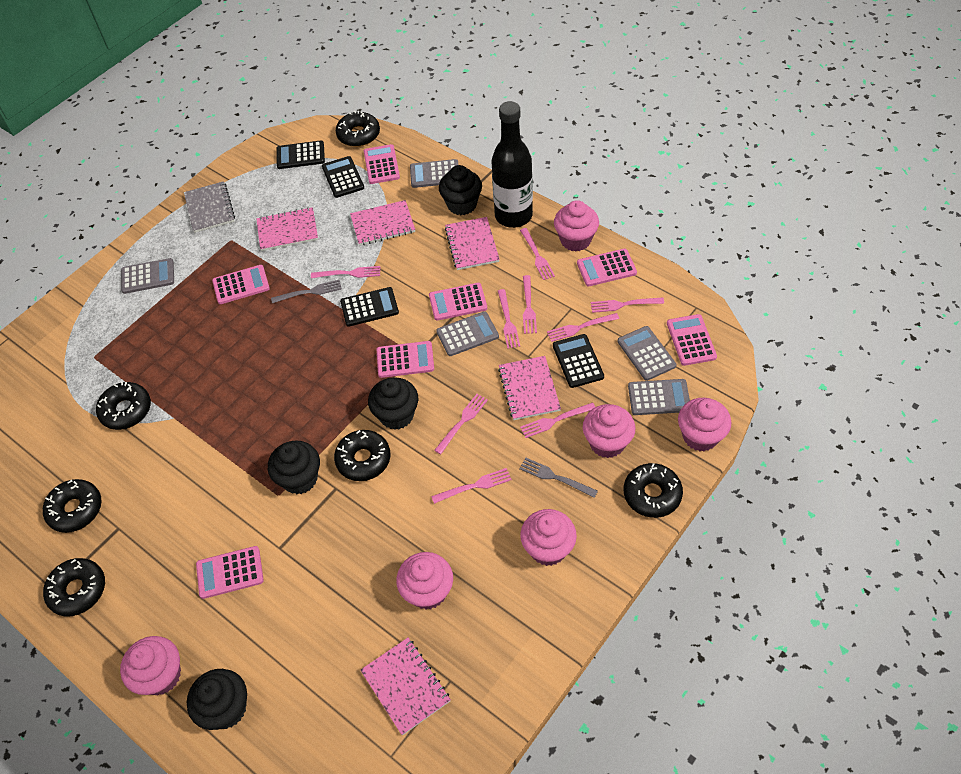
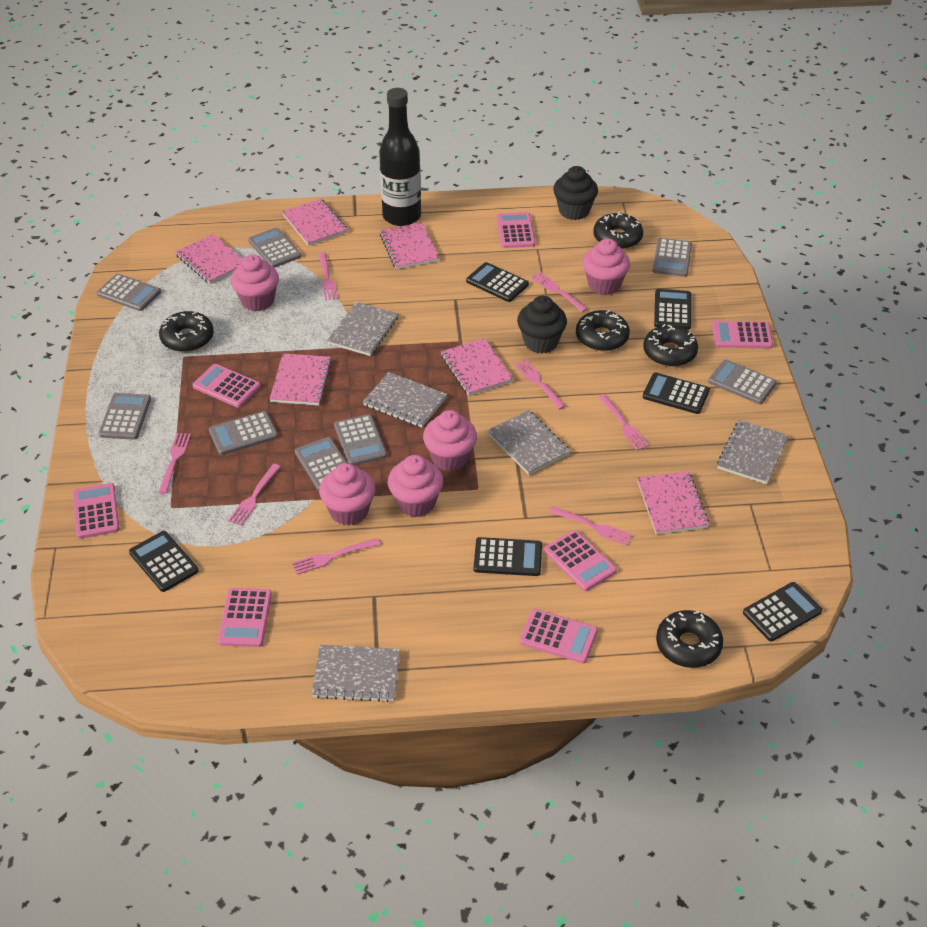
black calculator: [276,141,325,169] [322,156,364,198] [340,287,399,327] [553,334,604,388] = 4 -> [129,531,199,592] [466,262,529,302] [474,537,542,576] [643,373,710,414] [654,289,691,330] [743,582,822,641] = 6
black cupcake: [187,669,247,730] [268,440,320,494] [368,377,418,430] [439,165,482,215] = 4 -> [517,296,567,353] [553,166,598,220] = 2
black donut: [43,479,102,533] [43,558,105,617] [96,382,151,430] [334,430,391,481] [336,111,380,147] [624,463,683,518] = 6 -> [159,311,214,352] [576,310,630,351] [593,212,643,250] [643,324,698,367] [656,610,723,668] = 5
grey calculator: [121,258,174,294] [410,159,458,188] [436,311,499,356] [617,326,676,381] [628,379,690,415] = 5 -> [97,274,161,311] [99,393,151,440] [209,411,278,455] [248,228,302,268] [295,437,347,491] [334,414,387,465] [653,238,692,277] [708,359,777,404] = 8
grey fork: [271,280,342,303] [519,458,598,498] = 2 -> none = 0
grey notebook: [184,181,235,233] = 1 -> [312,645,400,702] [327,302,398,356] [363,372,447,428] [487,410,571,475] [717,420,789,484] = 5
pink cupcake: [120,636,181,695] [396,552,453,609] [520,509,577,566] [554,200,599,252] [583,404,636,458] [678,398,731,451] = 6 -> [231,255,279,311] [319,463,375,526] [388,455,443,517] [423,410,477,471] [583,239,630,295] = 5
pink fork: [311,266,380,278] [431,468,512,504] [434,394,488,454] [498,289,520,349] [520,228,555,280] [520,402,595,438] [523,275,537,334] [547,313,619,342] [591,297,664,313] = 9 -> [158,433,191,494] [228,464,281,526] [292,538,380,575] [318,253,338,300] [514,359,566,409] [531,272,587,312] [549,506,633,546] [598,395,649,450] = 8
pink notebook: [256,207,318,251] [350,200,415,246] [360,638,451,735] [445,217,500,270] [498,356,561,420] = 5 -> [175,234,243,284] [270,353,332,406] [282,199,348,246] [380,223,439,269] [441,338,513,396] [637,471,709,534] = 6

